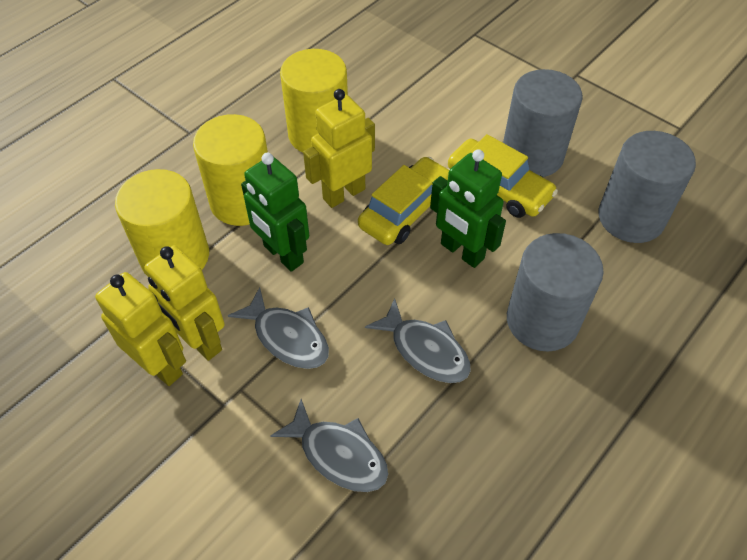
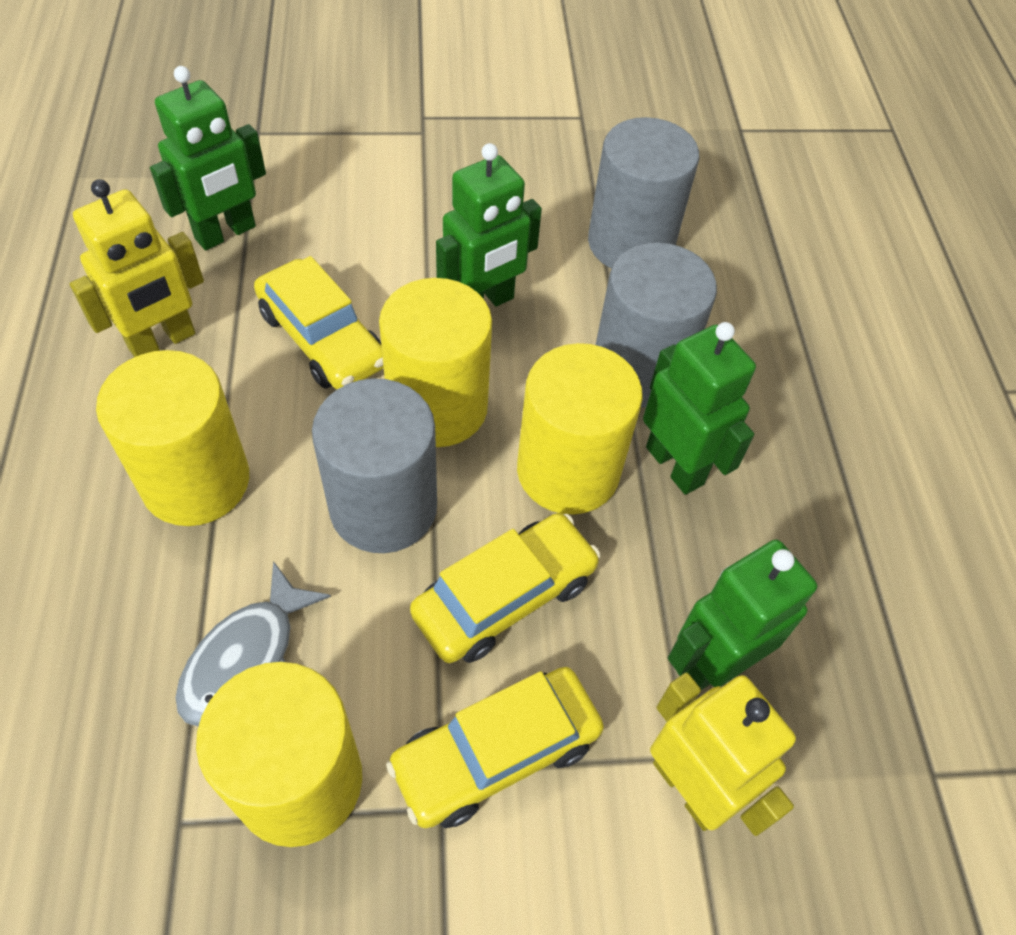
green robot: [241,153,309,272] [430,149,506,268] = 2 -> [150,66,266,250] [436,143,542,306] [643,322,756,495] [668,539,817,690] = 4
grey fish: [228,287,329,369] [270,399,388,492] [365,298,471,383] = 3 -> [175,561,331,727] = 1
yellow car: [358,157,450,245] [448,134,558,218] = 2 -> [254,256,384,390] [386,667,604,828] [410,513,601,663] = 3
yellow cylinder: [115,169,209,275] [193,114,268,226] [280,49,348,153] = 3 -> [96,350,249,526] [196,662,362,847] [379,278,492,447] [517,343,643,515] = 4
yellow robot: [95,272,186,386] [144,245,225,361] [303,89,375,208] = 3 -> [70,179,204,357] [650,672,796,836] = 2

